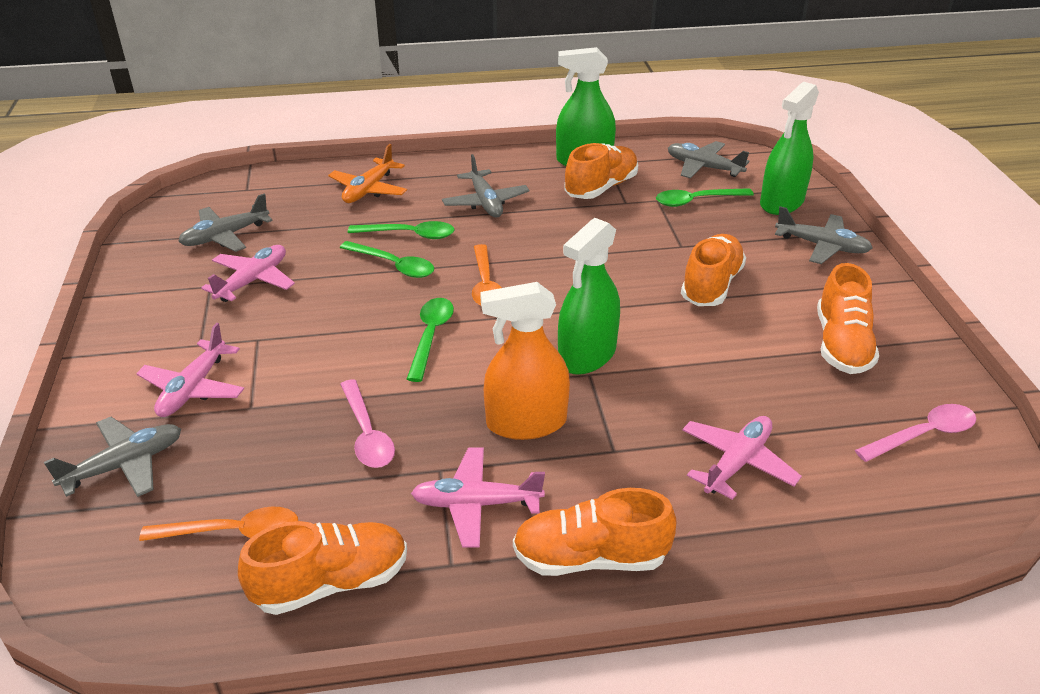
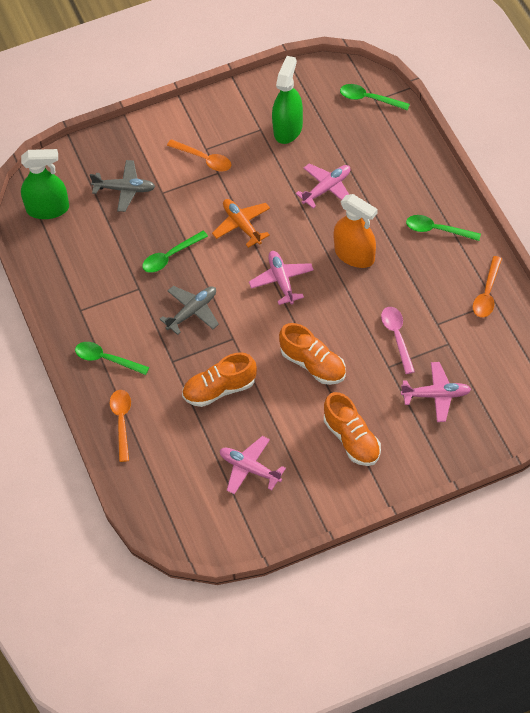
green spray bottle: [556,47,616,166] [558,218,620,375] [760,82,819,215] = 3 -> [21,149,69,219] [272,56,303,144] = 2
grey plane: [44,417,181,497] [178,193,273,252] [442,154,530,217] [668,141,749,178] [775,206,873,264] = 5 -> [90,160,155,212] [160,286,219,335] = 2
orange shoe: [238,521,407,615] [513,488,676,576] [564,143,638,199] [681,234,746,306] [817,263,879,374] = 5 -> [182,352,257,407] [279,323,346,385] [324,392,381,466] = 3
orange spoon: [139,507,298,541] [472,244,502,306] = 2 -> [110,390,131,462] [167,139,231,172] [473,256,502,318] = 3
pink spoon: [340,379,395,468] [855,404,976,462] = 2 -> [381,307,415,374] = 1

